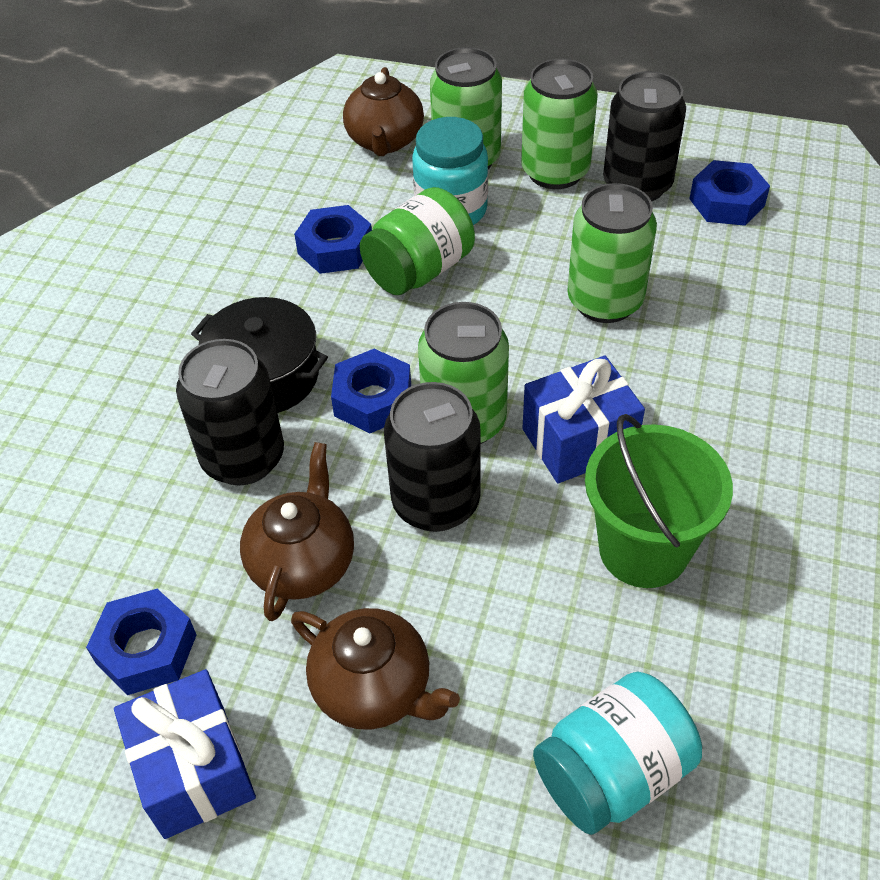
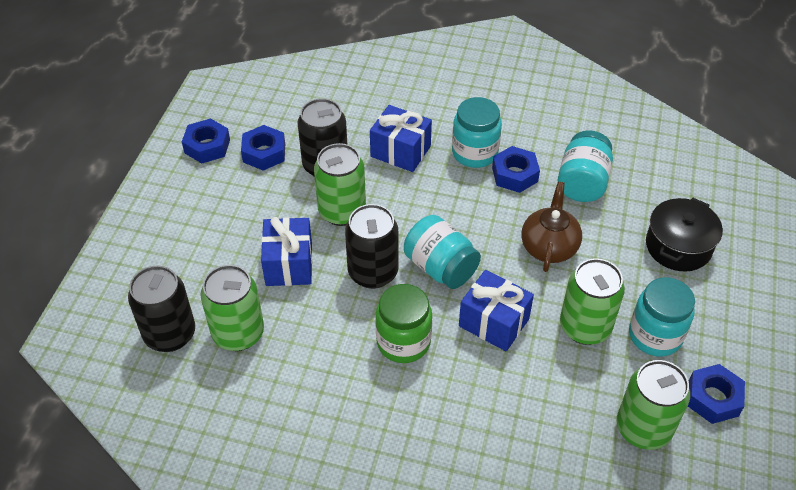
blue gift: [114,669,256,839] [522,356,645,483] = 2 -> [261,217,312,286] [370,105,432,172] [459,270,534,351] = 3
brown teapot: [240,442,354,621] [291,608,460,730] [343,67,424,156] = 3 -> [521,182,582,272] = 1
green bucket: [585,414,733,588] = 1 -> none = 0
turquoise jar: [412,117,488,225] [533,672,702,835] = 2 -> [404,215,481,289] [452,97,502,168] [558,131,613,202] [629,277,695,356] = 4

